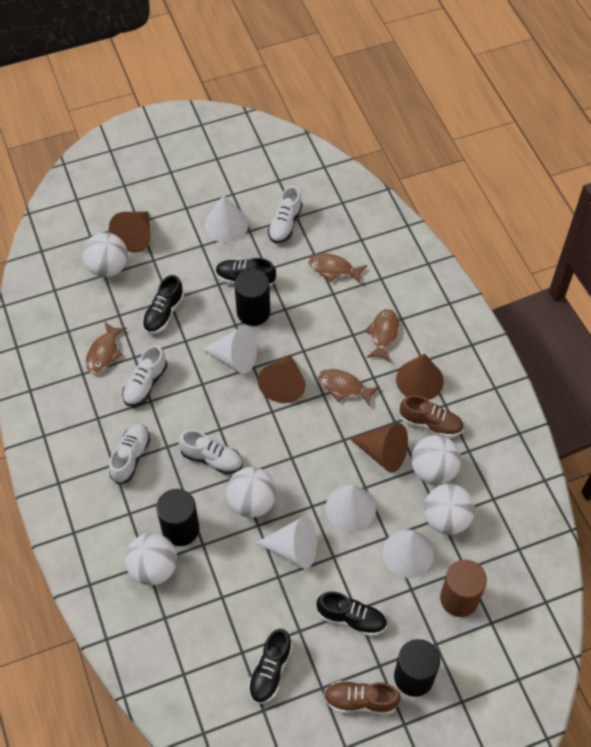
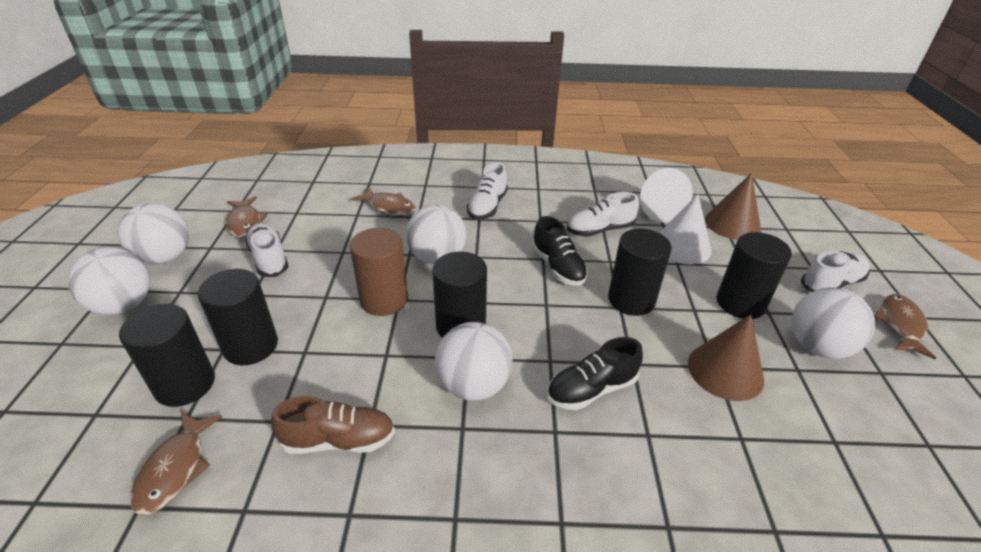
black cylinder: [156,489,199,546] [234,269,270,326] [394,639,440,697] = 3 -> [119,304,215,407] [198,269,278,365] [432,252,487,338] [608,228,672,316] [717,232,792,319] = 5
black shoe: [142,275,184,334] [216,258,276,287] [248,629,293,704] [317,591,387,636] = 4 -> [532,216,588,286] [547,337,643,410] = 2
brown cone: [109,212,151,253] [258,355,306,403] [350,423,408,473] [396,354,444,400] = 4 -> [688,314,764,401] [705,173,761,240] = 2
brown shoe: [324,681,401,714] [399,395,464,438] = 2 -> [271,396,395,454] = 1
white cone: [202,326,257,374] [204,195,248,243] [256,516,317,569] [326,485,376,532] [382,529,434,578] = 5 -> [640,168,693,222] [659,194,712,264] = 2

